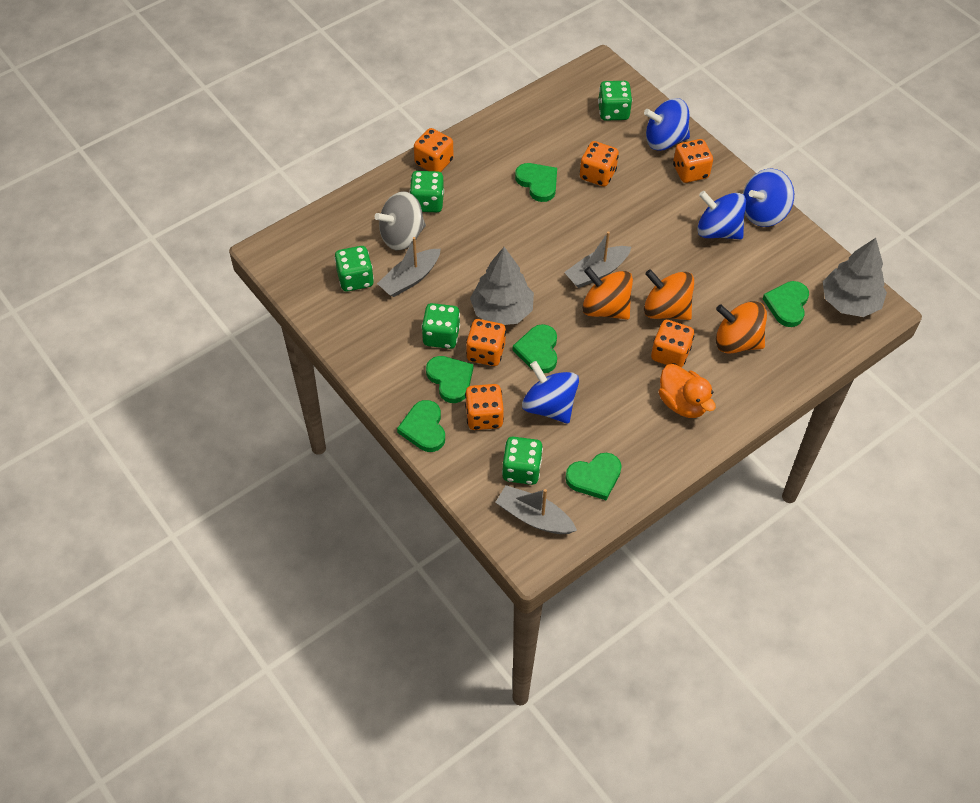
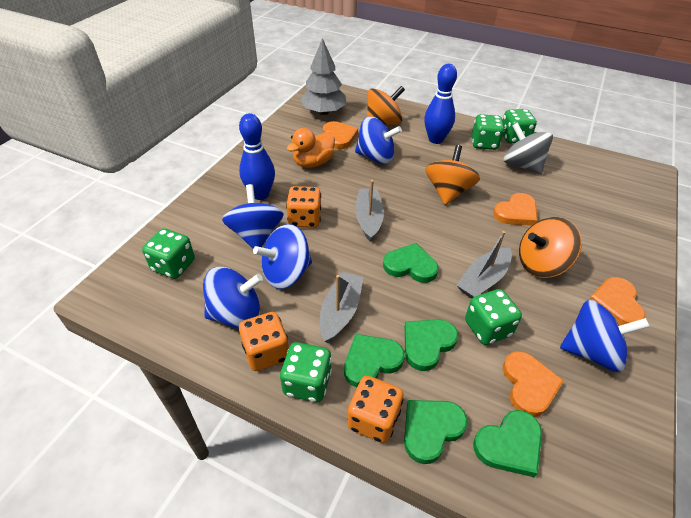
blue bowling pin: none = 0 -> [239,113,275,200] [424,64,457,144] = 2
blue spinning top: [522,361,579,424] [644,98,690,151] [697,191,746,239] [743,168,794,227] = 4 -> [203,267,263,329] [222,184,284,249] [253,224,312,289] [355,117,402,164] [560,300,650,372] = 5
green heart: [397,400,445,452] [426,356,473,403] [513,324,557,373] [515,163,557,202] [565,453,622,500] [763,281,809,327] = 6 -> [344,334,405,387] [383,243,438,283] [404,400,468,464] [405,319,458,371] [473,410,542,477] = 5
grey tree: [470,247,534,325] [823,238,887,317] = 2 -> [300,38,346,115] = 1
orange dice: [414,128,454,172] [465,384,504,430] [466,319,506,366] [580,141,619,187] [651,320,694,368] [673,139,713,183] = 6 -> [239,312,289,371] [286,186,321,228] [347,376,404,443] = 3
orange heart: none = 0 -> [323,121,358,149] [493,193,537,226] [503,351,564,417] [589,277,646,325] = 4

